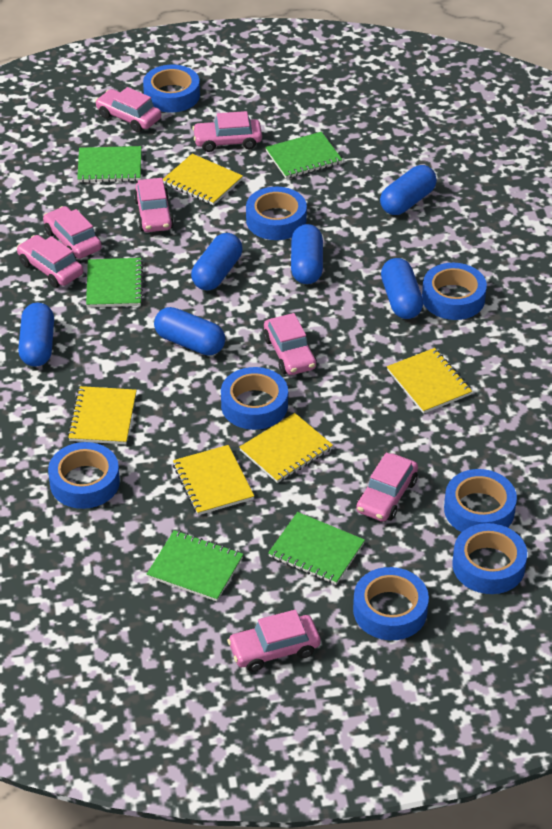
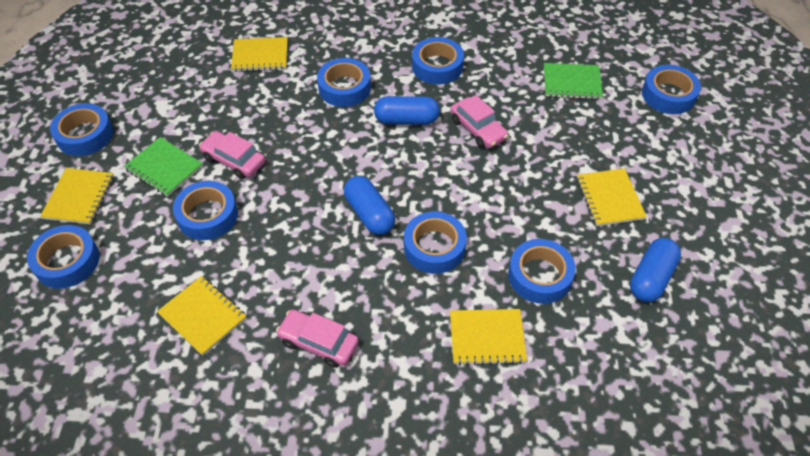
blue capsule: [18,303,54,367] [154,307,225,356] [191,233,242,290] [291,224,323,284] [380,165,437,215] [381,258,423,319] = 6 -> [344,176,395,235] [374,96,440,125] [630,238,681,302] = 3
green notebook: [77,146,141,183] [86,258,143,307] [147,530,243,601] [265,132,343,179] [268,512,365,585] = 5 -> [124,137,203,197] [544,63,603,100] = 2
pink car: [17,235,83,287] [43,206,102,259] [95,87,162,132] [134,178,174,232] [192,111,262,152] [227,610,321,672] [263,313,317,375] [356,453,418,522] = 8 -> [199,131,265,179] [276,309,359,368] [450,95,509,148] = 3

